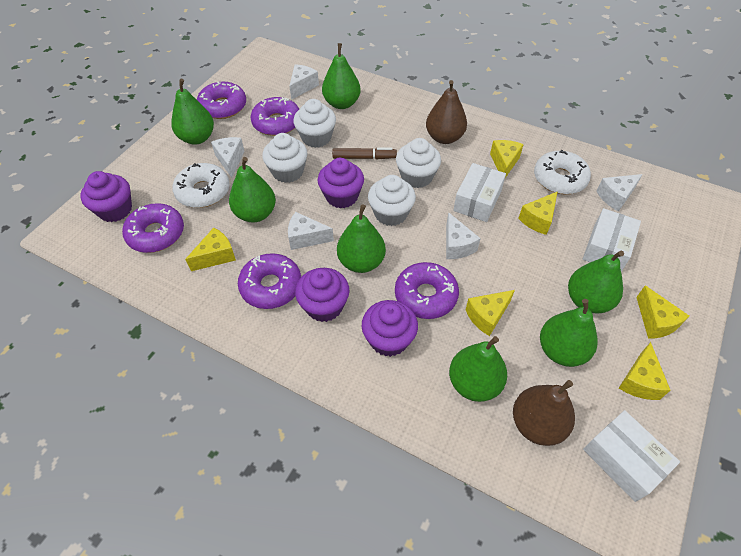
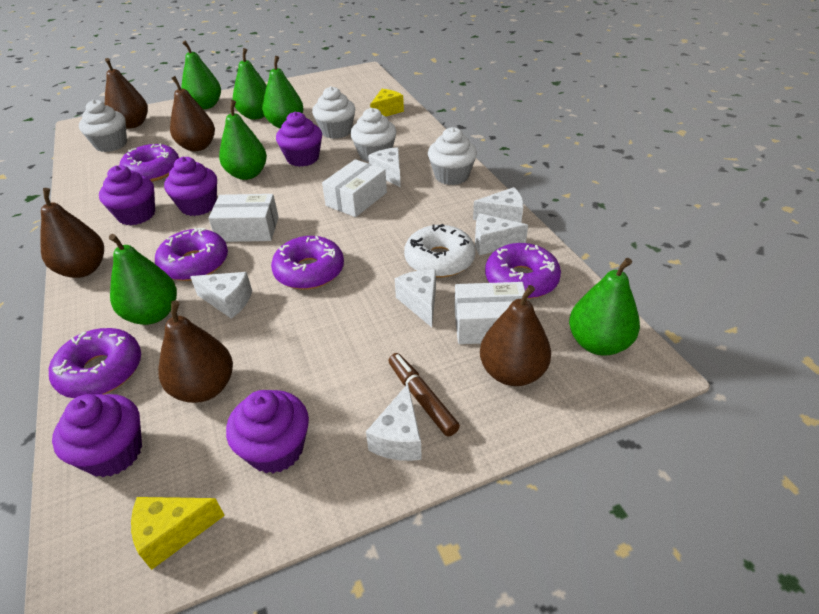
brown pear: [426,80,467,144] [513,380,575,446] = 2 -> [40,188,104,278] [105,58,148,129] [158,301,233,403] [170,76,215,151] [480,285,551,386] = 5
green pear: [171,79,214,144] [229,157,276,223] [322,43,361,109] [337,204,386,273] [449,336,507,402] [540,299,598,367] [568,251,624,313] = 7 -> [109,234,177,325] [181,41,221,109] [219,100,267,180] [233,48,267,120] [262,56,304,129] [569,258,640,356] = 6
purple cupcake: [80,171,132,222] [295,268,350,322] [318,158,364,208] [362,300,418,357] = 4 -> [52,394,142,477] [99,165,155,225] [164,157,217,216] [226,390,309,473] [276,112,322,167] = 5
white cheese: [211,137,245,177] [288,212,334,250] [289,64,319,100] [446,212,481,259] [596,174,643,212] = 5 -> [190,272,252,319] [366,384,422,461] [368,147,401,187] [395,269,436,327] [473,187,524,223] [475,213,528,255] = 6
white donut: [173,163,230,208] [534,150,591,194] = 2 -> [404,224,476,277] = 1
yellow cheese: [185,228,236,271] [466,290,515,336] [490,140,524,178] [518,191,558,235] [619,342,670,400] [636,286,689,339] = 6 -> [131,497,225,570] [370,89,404,117] = 2

